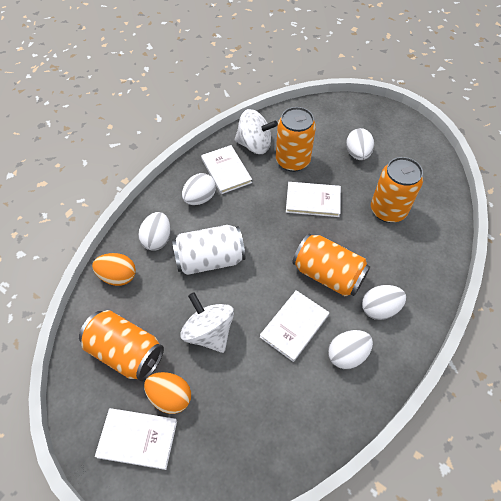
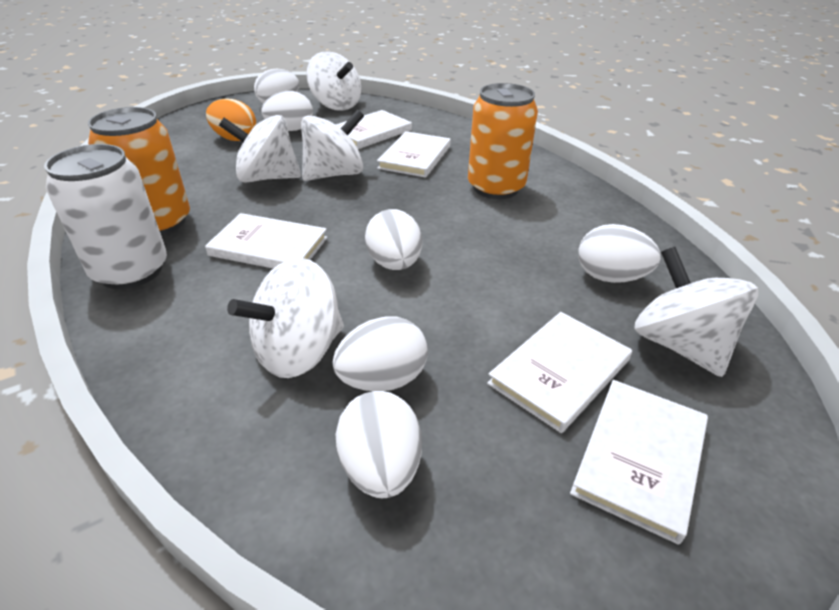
orange can: [79,310,164,381] [276,107,316,172] [292,233,370,296] [371,157,423,223] = 4 -> [88,107,190,236] [468,83,538,199] = 2
orange egg: [92,253,136,286] [144,372,191,414] = 2 -> [206,98,256,141] = 1
white book: [95,408,177,470] [201,145,252,194] [260,290,329,362] [286,182,341,217] = 4 -> [205,213,328,268] [335,110,412,149] [377,131,451,178] [487,312,632,433] [570,380,708,545] = 5
white egg: [138,212,171,250] [182,173,216,205] [328,330,373,369] [346,128,374,160] [362,285,406,320] = 5 -> [254,69,299,104] [261,91,313,131] [333,317,428,391] [335,391,422,498] [365,209,422,270] [578,224,661,283] = 6
white spinning top: [180,292,234,353] [235,109,278,154] = 2 -> [219,115,301,183] [227,258,344,378] [301,109,364,181] [306,51,361,111] [634,247,758,377] = 5

